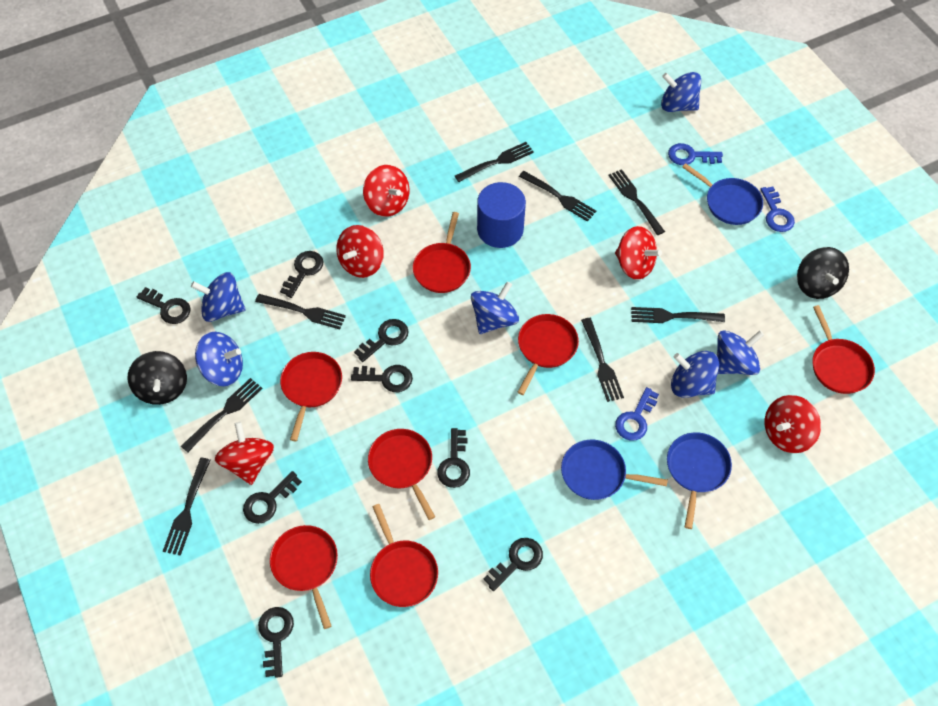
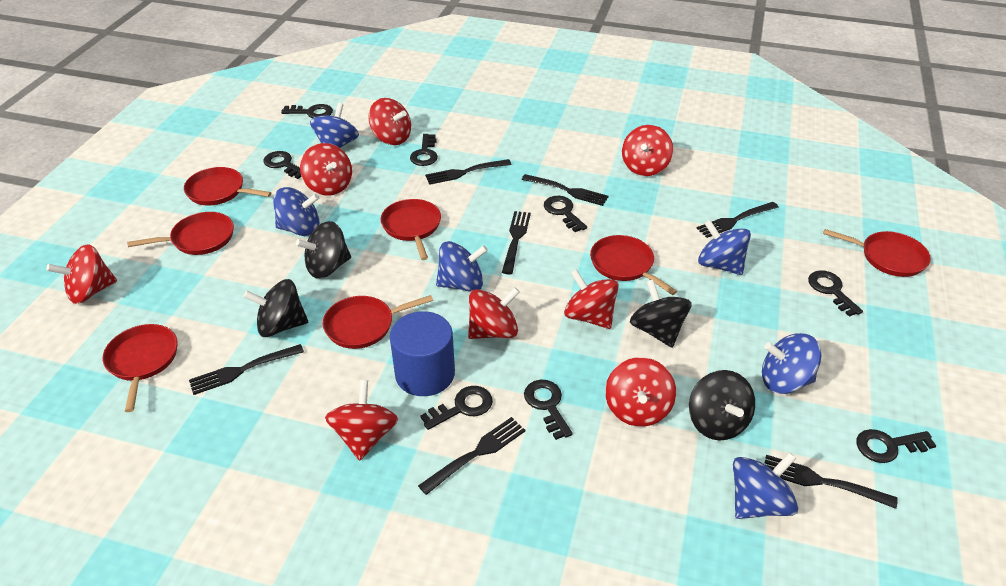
black fork: [163,458,211,556] [181,378,263,453] [255,294,346,329] [455,142,534,182] [519,171,596,222] [581,318,624,402] [608,169,665,235] [631,307,725,323] = 8 -> [189,344,304,395] [418,417,526,495] [425,159,512,185] [502,211,531,274] [521,174,609,206] [696,202,779,238] [765,455,898,509] = 7
black spinning top: [128,351,187,405] [797,247,849,299] = 2 -> [243,279,308,337] [295,221,351,279] [630,280,692,348] [689,370,755,441] = 4
blue key: [615,387,659,441] [668,143,723,165] [760,187,795,232] = 3 -> none = 0
blue pan: [561,440,668,500] [667,432,732,529] [682,163,763,225] = 3 -> none = 0
red spinning top: [215,422,274,485] [336,225,384,278] [363,165,410,217] [615,226,662,280] [765,395,821,453] = 5 -> [46,244,117,304] [300,143,352,196] [325,380,398,461] [368,98,411,145] [468,287,520,339] [564,269,619,329] [605,357,676,427] [622,125,673,176] = 8

